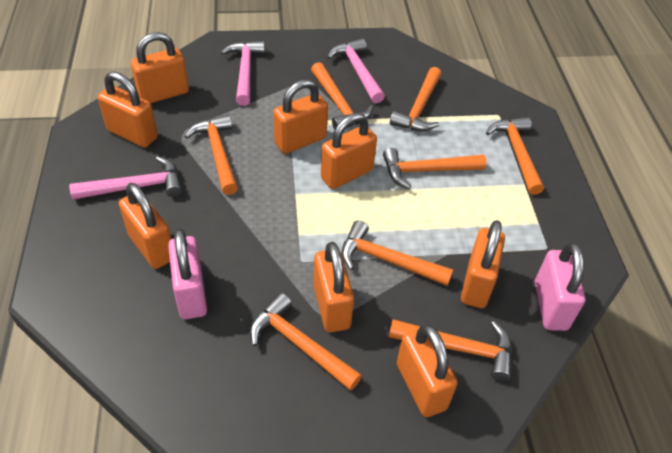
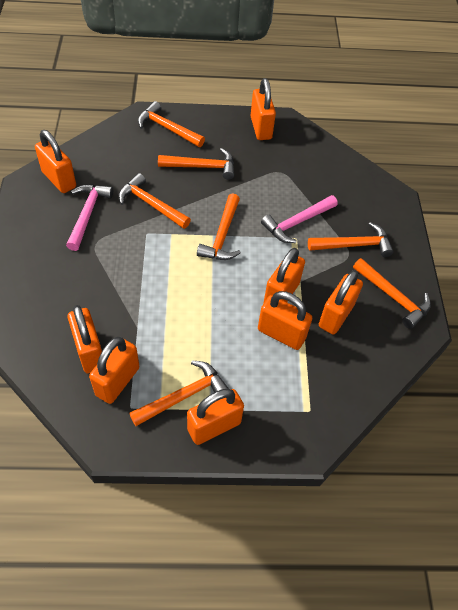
orange hammer: [184,114,238,195] [250,293,362,391] [311,62,373,130] [341,220,453,286] [383,148,487,189] [389,319,512,381] [390,67,442,131] [486,117,544,195] = 8 -> [118,173,191,229] [129,360,229,426] [138,101,205,147] [158,148,234,180] [197,193,241,260] [308,222,394,257] [353,258,431,329] = 7
pink hammer: [69,156,182,200] [221,41,265,106] [327,38,385,103] = 3 -> [66,184,113,251] [261,195,338,243] = 2
pink padlock: [168,228,207,319] [535,242,585,331] = 2 -> none = 0

